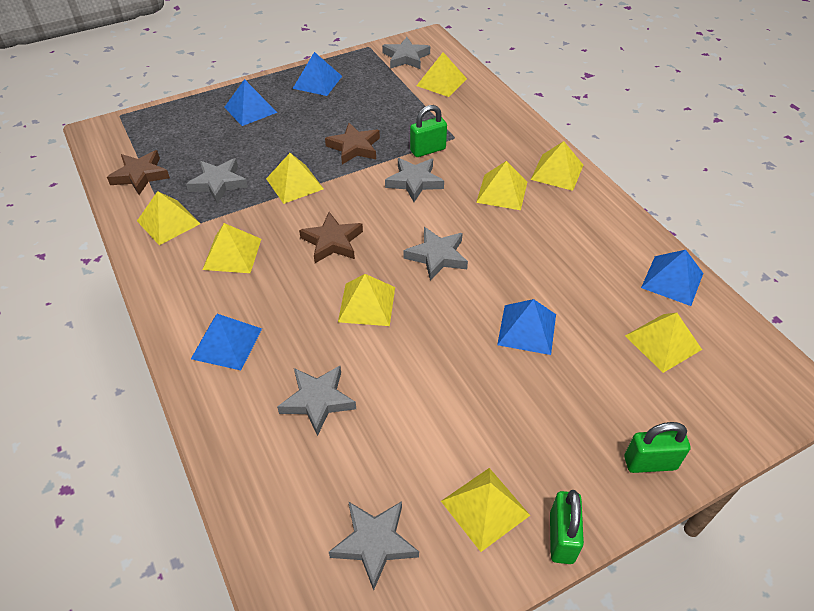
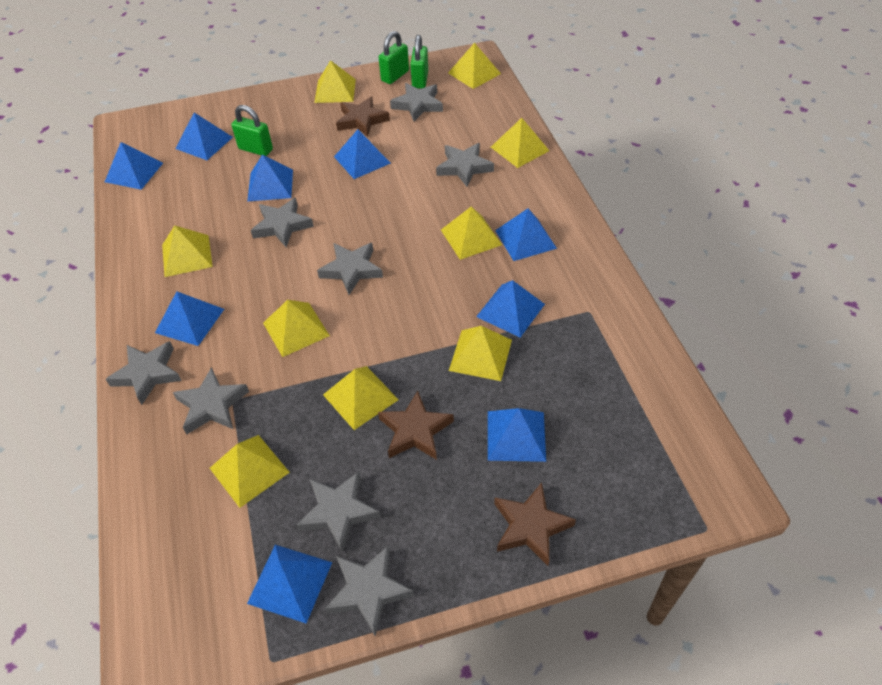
blue pyramid: [191,314,262,370] [224,79,277,126] [293,52,342,96] [497,299,556,355] [641,250,703,306] = 5 -> [105,142,163,190] [155,291,224,346] [175,113,233,160] [247,155,293,202] [247,545,332,623] [334,129,391,179] [476,280,545,337] [488,408,546,462] [495,209,557,261] = 9
grey star: [186,158,248,204] [277,366,356,436] [329,501,419,591] [382,37,430,69] [385,158,444,202] [404,227,468,281] = 6 -> [106,341,182,405] [173,367,249,434] [251,198,314,247] [297,472,381,552] [317,243,383,295] [325,546,414,636] [390,83,443,121] [436,143,494,187] = 8

